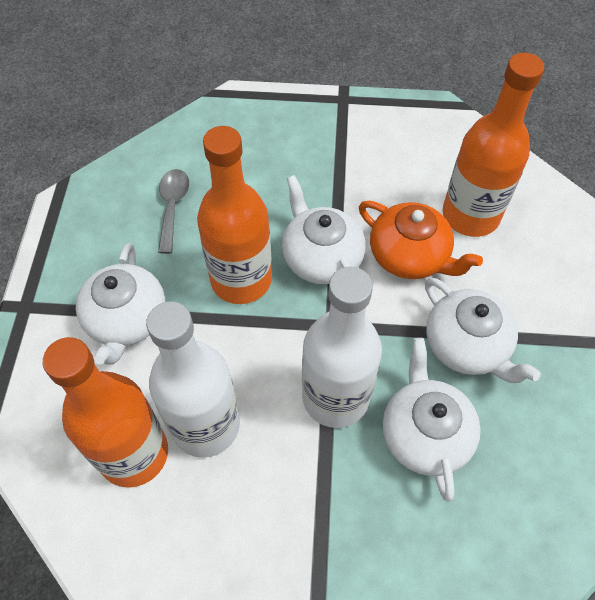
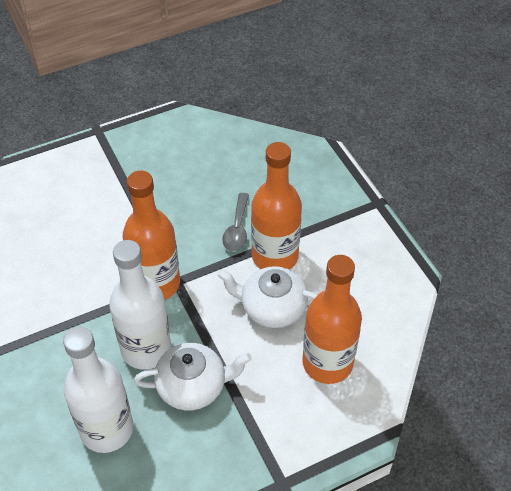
orange teapot: [359,201,483,279] = 1 -> none = 0
white teapot: [76,243,165,365] [282,175,366,284] [383,338,481,502] [425,277,541,383] = 4 -> [134,343,252,411] [217,266,317,328] = 2

